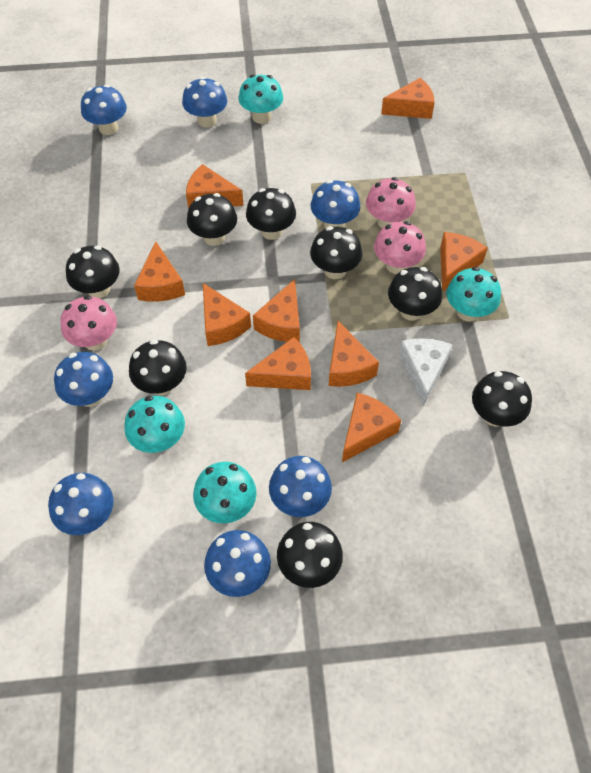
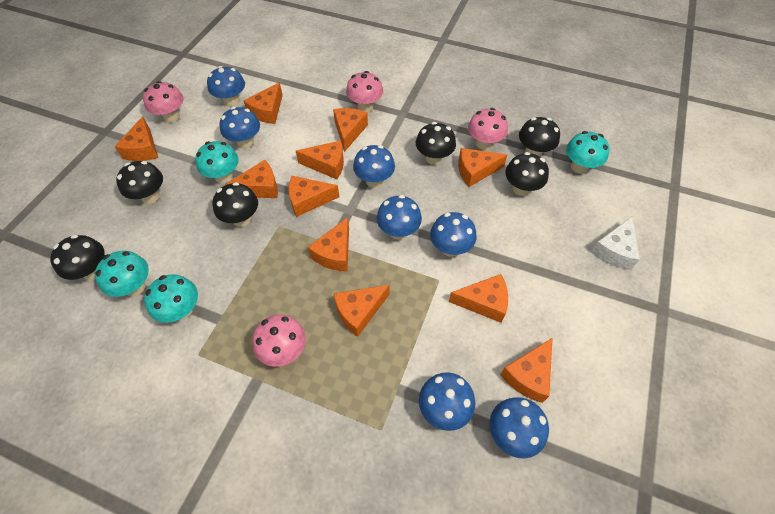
black mushroom: [66,246,120,299] [129,340,187,395] [187,193,237,246] [246,188,296,240] [277,522,343,588] [310,226,362,279] [388,267,442,320] [472,371,532,427] = 8 -> [50,234,105,280] [116,161,163,204] [213,182,258,227] [416,122,456,165] [505,152,549,196] [519,117,560,157] = 6
orange cheese: [134,242,185,302] [186,164,244,209] [203,283,251,346] [245,337,311,390] [253,279,300,342] [329,321,379,387] [342,393,401,462] [381,78,435,119] [440,232,488,292] = 9 -> [114,116,158,161] [225,160,278,198] [244,82,283,124] [288,176,339,217] [296,140,344,179] [308,217,349,271] [333,108,368,152] [333,285,389,337] [449,274,508,323] [458,148,507,187] [500,338,553,403] = 11
pink mushroom: [60,295,117,351] [366,177,416,228] [374,221,426,274] = 3 -> [143,81,184,123] [252,314,306,367] [346,71,383,112] [468,108,508,150] = 4

